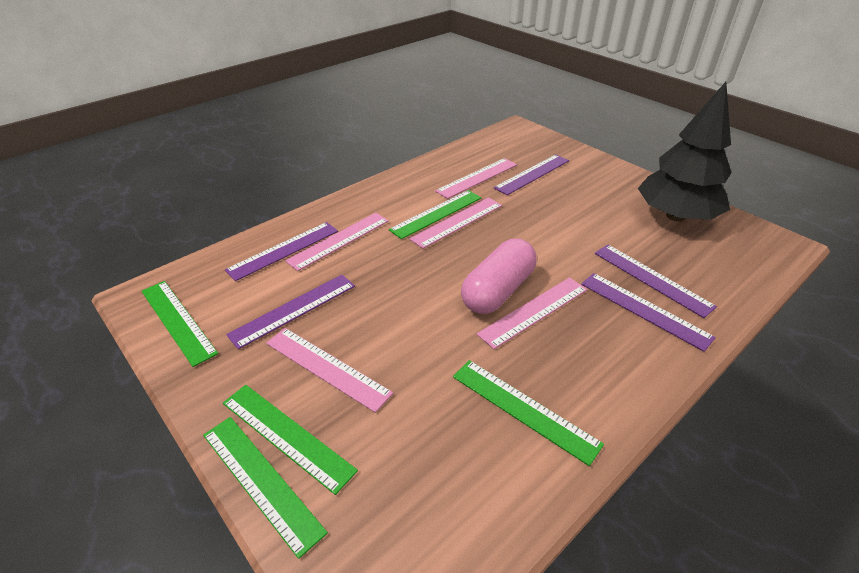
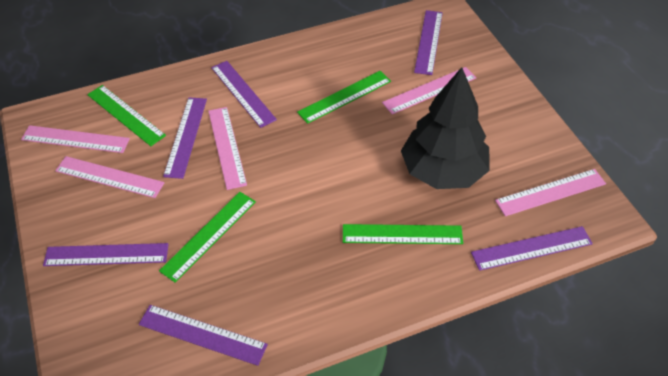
green ruler: [142,281,218,367] [203,417,328,559] [223,385,358,495] [389,190,481,239] [453,360,604,466] = 5 -> [87,85,166,146] [159,192,256,283] [297,71,391,124] [343,224,463,244] = 4
pink capsule: [461,239,536,314] = 1 -> none = 0
purple ruler: [225,222,338,281] [226,275,355,350] [494,154,569,195] [581,273,716,352] [595,245,717,318] = 5 -> [43,243,169,266] [139,305,268,366] [163,97,207,179] [211,61,277,128] [414,10,443,75] [471,226,593,271] = 6

